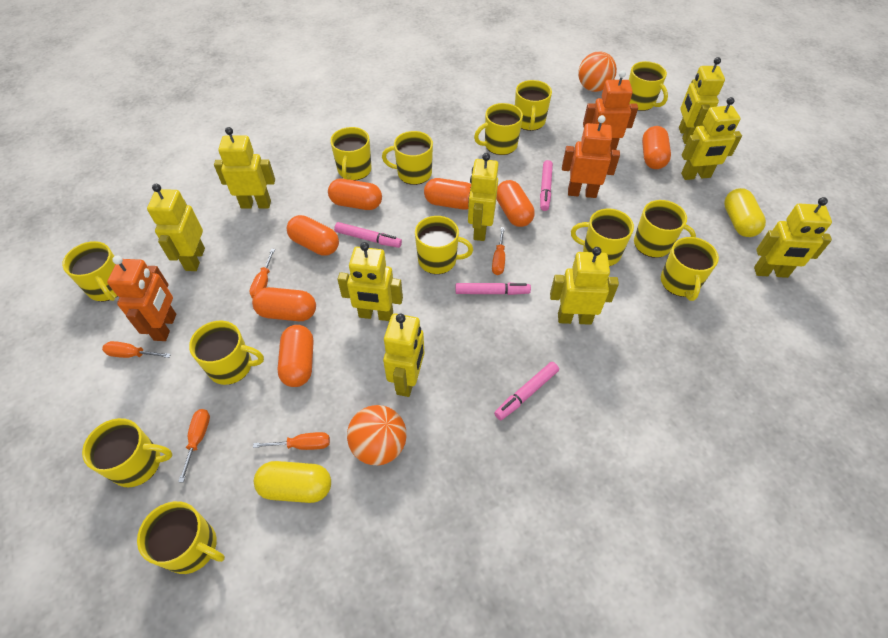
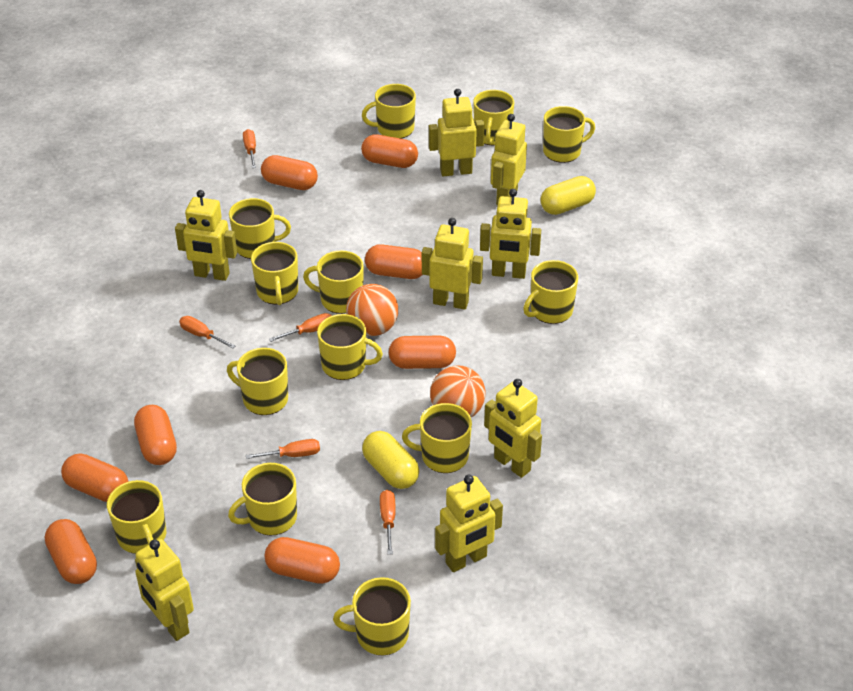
orange capsule: [252,287,316,321] [278,325,313,387] [287,215,339,256] [328,179,382,210] [424,178,471,210] [497,180,535,227] [642,126,671,169] = 7 -> [45,519,97,584] [61,454,129,502] [134,405,177,465] [261,155,318,190] [265,537,340,584] [361,134,418,168] [365,244,423,279] [389,336,456,369] = 8
orange robot: [107,255,176,341] [562,115,620,198] [583,70,638,151] = 3 -> none = 0
pink marker: [334,222,402,248] [456,283,531,295] [494,362,559,420] [540,160,553,211] = 4 -> none = 0
yellow robot: [147,184,205,271] [214,127,275,209] [338,242,403,321] [383,313,424,397] [468,153,499,241] [550,247,619,325] [679,57,725,144] [681,97,742,180] [754,197,832,278] = 9 -> [135,539,194,641] [175,190,237,281] [422,218,483,309] [429,89,485,176] [435,475,503,572] [480,189,541,279] [484,379,542,478] [491,114,527,205] = 8

